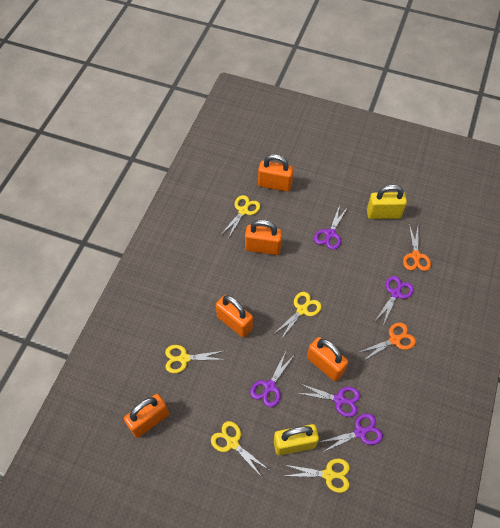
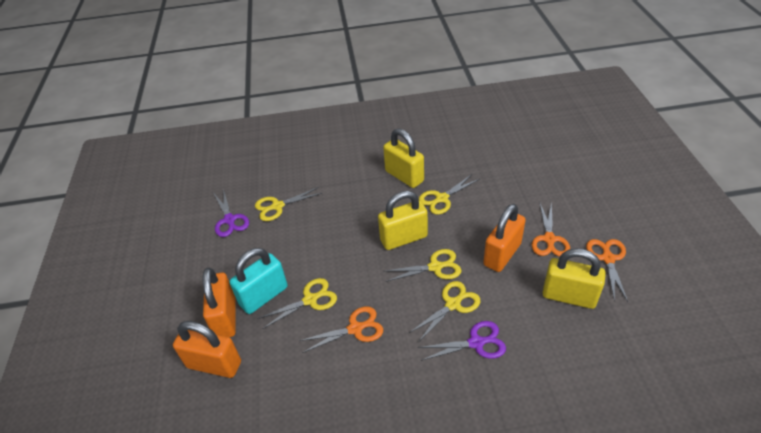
orange padlock: [124,394,169,438] [216,295,253,338] [245,220,282,255] [258,154,294,192] [307,337,348,381] = 5 -> [173,321,241,378] [202,268,236,337] [483,204,526,272] = 3
orange scissors: [360,322,416,361] [403,224,431,271] = 2 -> [299,307,383,353] [532,202,570,257] [586,239,628,302] = 3
purple scissors: [250,351,294,407] [298,384,360,417] [314,205,348,250] [320,413,383,452] [374,276,414,325] = 5 -> [213,189,249,237] [418,321,506,361] = 2
turquoise padlock: none = 0 -> [229,248,287,314] = 1
yellow padlock: [274,424,319,455] [367,185,407,219] = 2 -> [378,191,428,250] [383,129,424,188] [542,248,606,309] = 3

